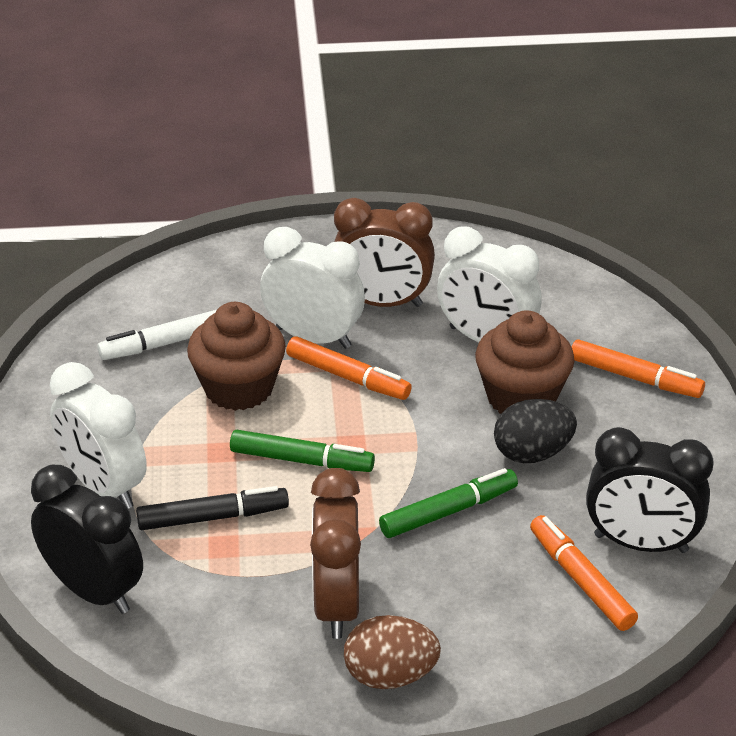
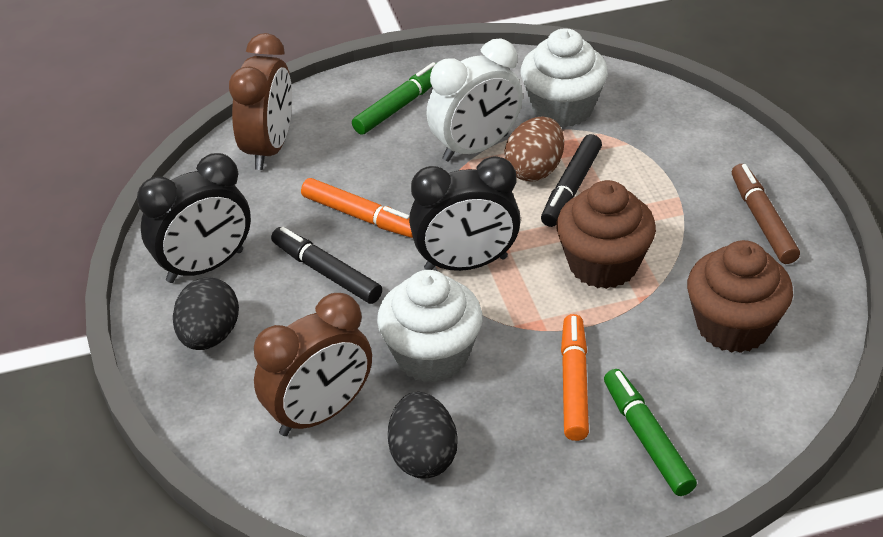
black egg: [494,399,577,463] = 1 -> [173,277,239,350] [388,392,457,479] = 2
black marker: [136,486,289,530] = 1 -> [271,227,382,304] [541,134,602,227] = 2
brown marker: none = 0 -> [732,164,800,264] = 1
orange marker: [286,336,412,400] [530,515,638,631] [572,339,705,398] = 3 -> [301,178,413,238] [561,314,589,441] = 2
white clock: [50,362,147,509] [260,227,365,349] [437,226,542,342] = 3 -> [426,39,523,162] = 1
white cupcake: none = 0 -> [377,270,482,383] [521,28,608,127] = 2
white marker: [97,310,216,360] = 1 -> none = 0

